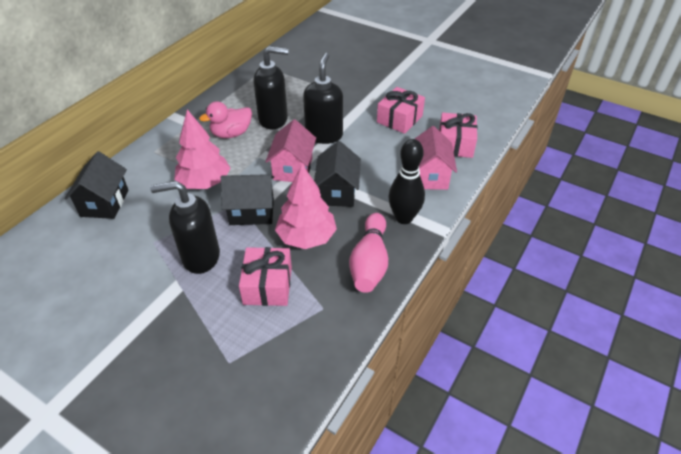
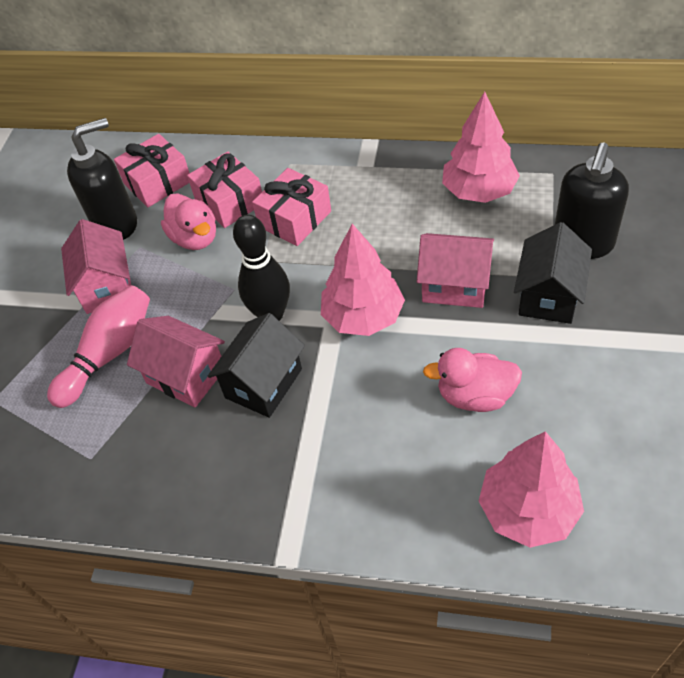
black house: [65,151,128,219] [221,174,274,225] [314,141,361,207] = 3 -> [208,313,305,418] [514,222,592,324] = 2
black soap dispenser: [150,181,220,274] [254,46,288,129] [303,53,343,144] = 3 -> [67,118,137,240] [555,143,629,259] = 2
pink duck: [199,101,252,138] = 1 -> [161,193,216,250] [423,348,522,412] = 2
pink house: [265,119,316,182] [415,126,457,190] = 2 -> [61,219,131,314] [127,316,225,407] [417,233,494,308] = 3
pink tree: [174,109,230,189] [275,164,337,249] = 2 -> [321,224,405,336] [442,92,520,203] [479,431,584,548] = 3

